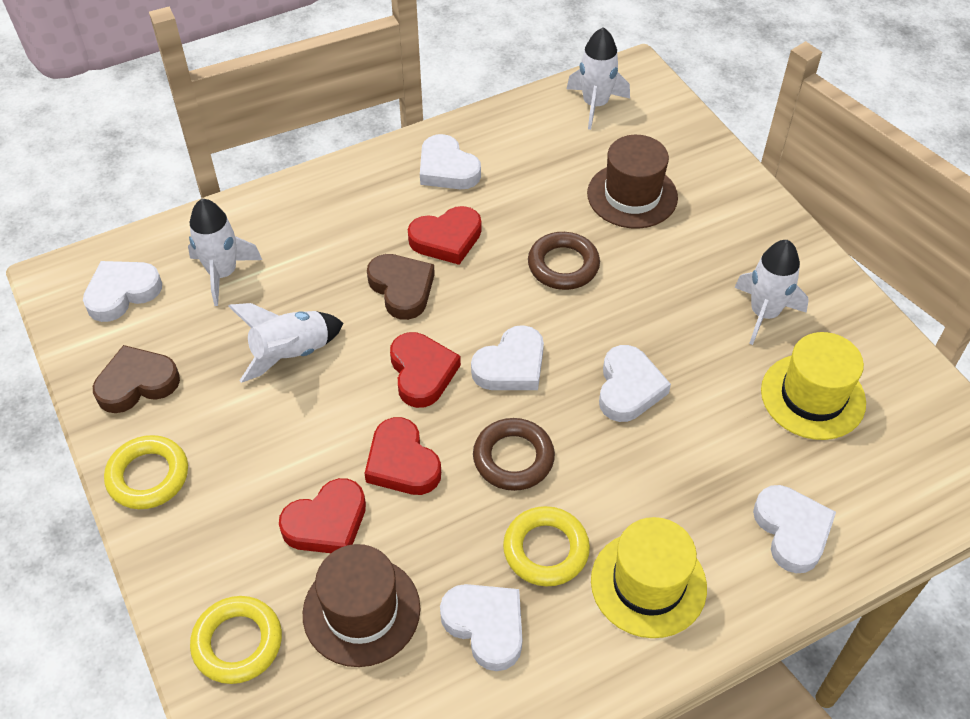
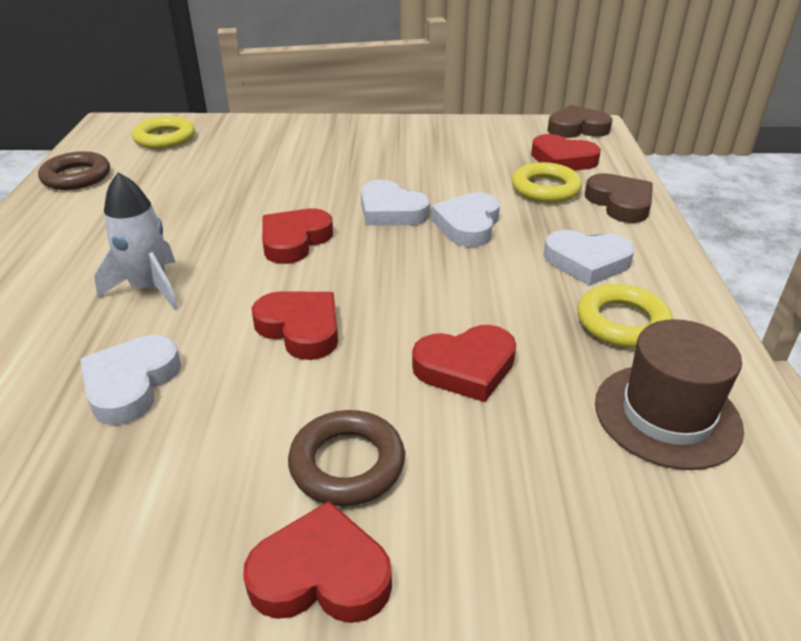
brown hat: [303,544,420,667] [587,135,678,229] = 2 -> [595,319,744,470] = 1
red heart: [279,478,366,553] [364,417,441,495] [390,332,461,408] [408,206,481,265] = 4 -> [243,501,392,623] [251,292,338,360] [262,209,333,264] [412,325,516,402] [531,134,601,171] = 5
white heart: [83,261,162,322] [420,134,481,189] [440,584,522,671] [471,325,544,390] [599,345,671,422] [753,485,836,573] = 6 -> [80,335,181,425] [361,180,430,226] [431,192,500,247] [543,230,635,286] = 4
white rocket: [188,199,262,306] [228,303,343,383] [567,27,630,130] [734,240,809,345] = 4 -> [94,172,178,310] = 1
yellow hat: [591,517,707,638] [761,332,866,440] = 2 -> none = 0

